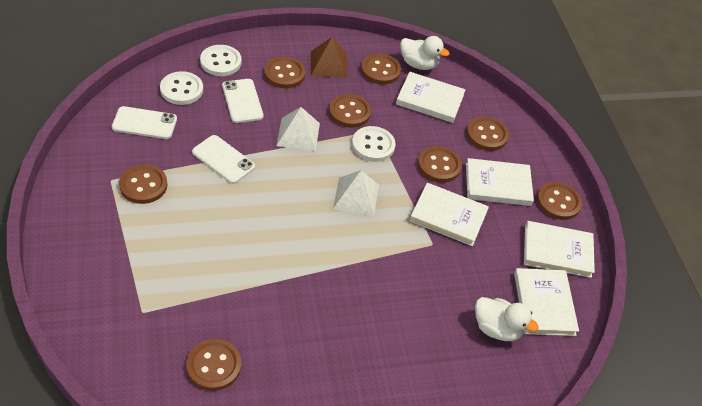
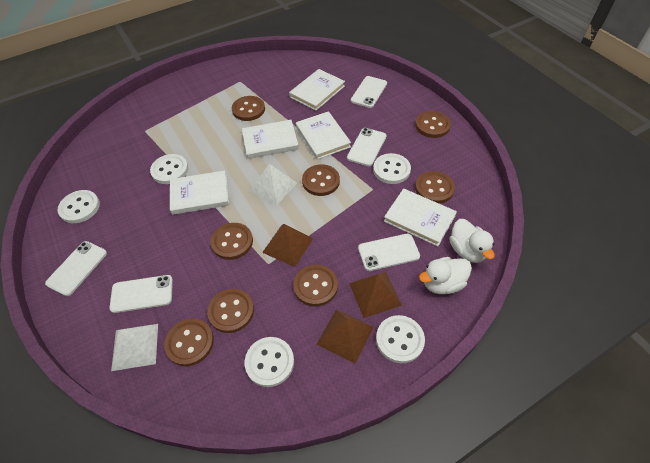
brown pyramid: [311,37,347,78] = 1 -> [262,224,313,267] [317,309,374,364] [349,272,402,318] = 3
white button: [160,71,203,105] [200,45,242,76] [352,126,396,162] = 3 -> [58,190,100,223] [150,154,188,184] [245,337,294,387] [373,153,411,184] [376,315,425,363] = 5
white phone: [112,106,177,139] [192,135,255,184] [222,79,263,123] = 3 -> [45,241,107,296] [110,275,173,313] [347,128,387,166] [351,76,387,108] [358,234,420,271] = 5

